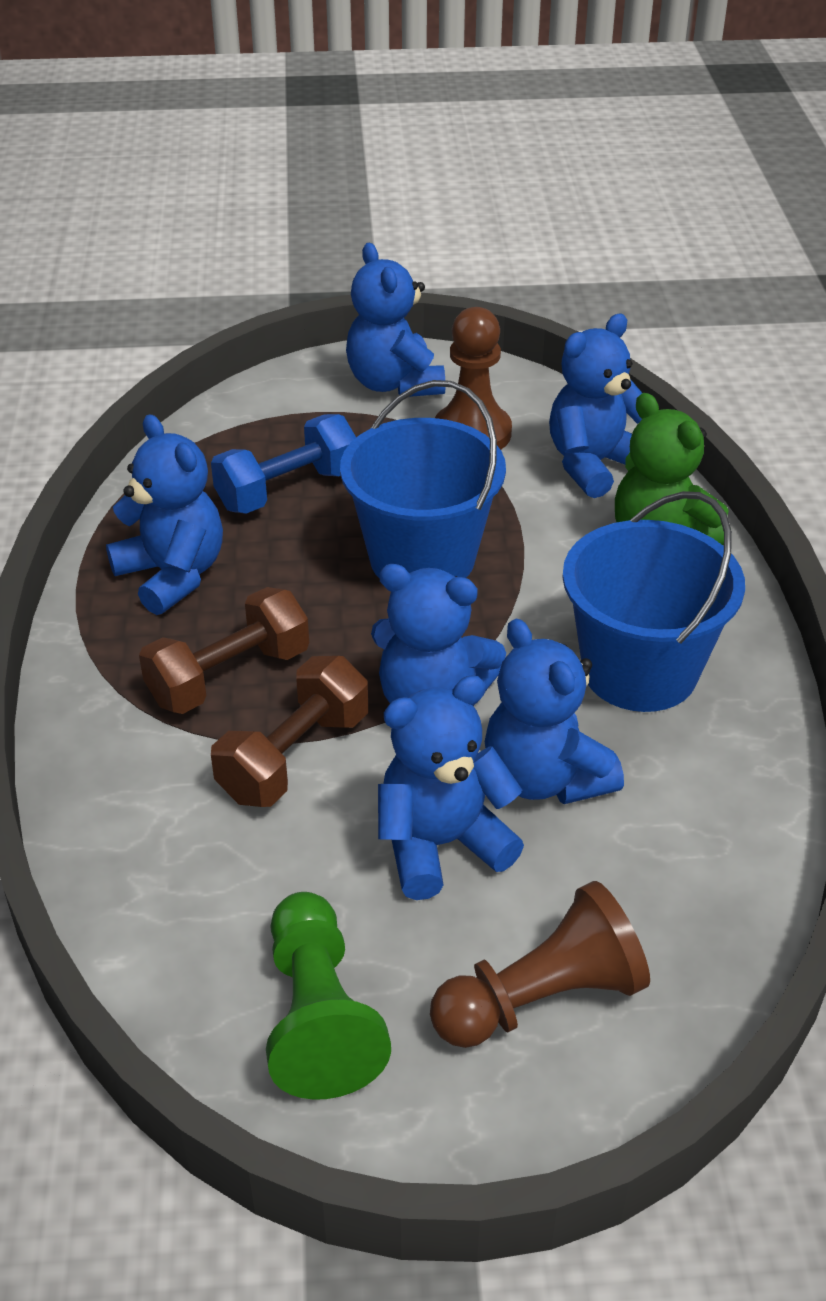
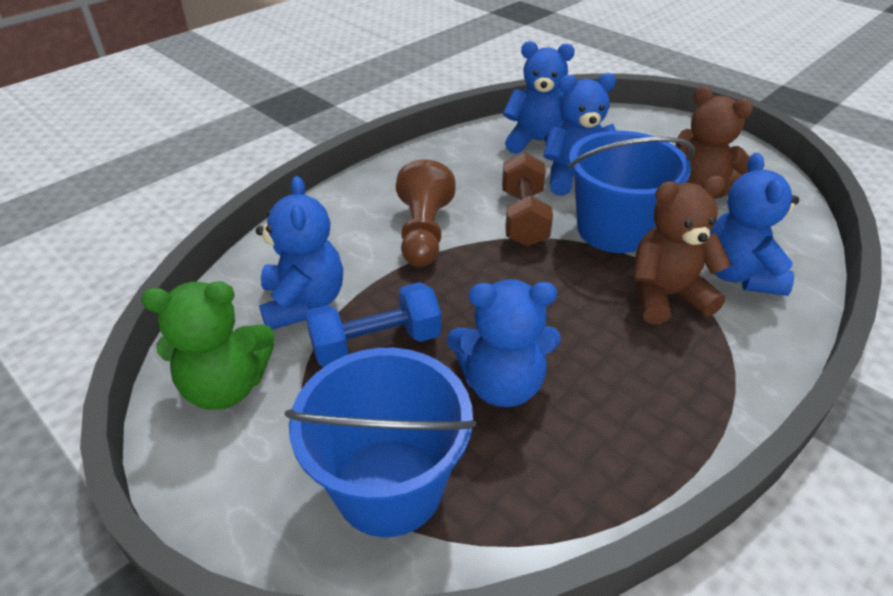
blue teddy bear: [106,414,223,615] [346,243,446,397] [371,564,506,706] [378,675,524,900] [485,619,624,804] [549,314,642,498] = 6 -> [256,176,343,330] [447,279,561,407] [503,41,575,154] [544,73,616,196] [710,153,799,296] = 5
brown dumbbell: [139,587,309,714] [211,656,368,807] = 2 -> [502,153,553,246] = 1
brown pawn: [430,881,650,1048] [435,307,512,450] = 2 -> [396,159,456,267] = 1
brown teddy bear: none = 0 -> [634,176,731,324] [675,86,753,198] = 2
green pawn: [266,892,391,1100] = 1 -> none = 0

